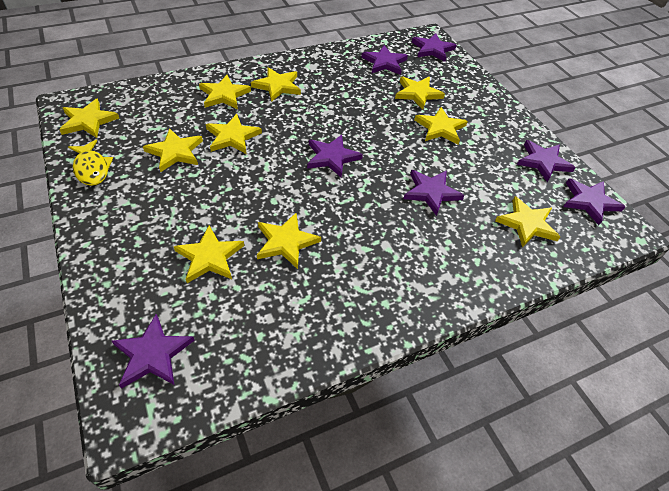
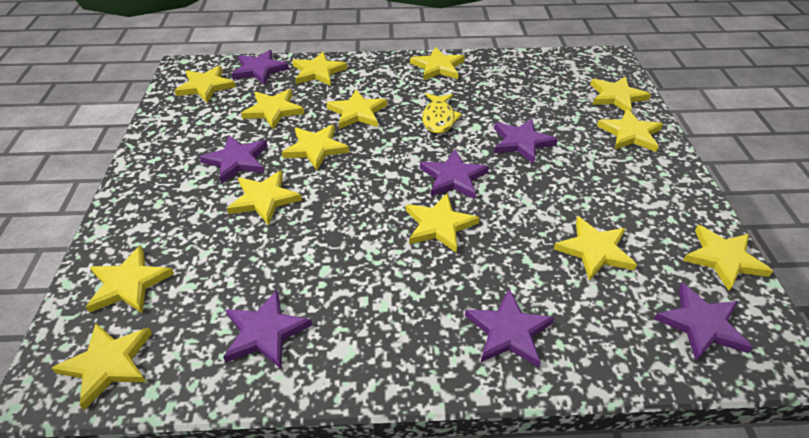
yellow star: [59,99,119,138] [143,128,203,172] [174,225,244,283] [199,75,251,109] [206,114,262,154] [251,67,301,102] [257,213,321,269] [395,76,445,109] [414,107,468,145] [495,196,560,248] = 10 -> [52,323,152,410] [86,245,174,314] [174,66,236,103] [227,170,302,226] [241,89,304,129] [282,125,350,170] [292,52,347,86] [326,90,387,129] [406,193,479,253] [410,47,465,81] [554,216,637,281] [590,76,651,112] [597,109,663,152] [683,225,773,291] = 14

